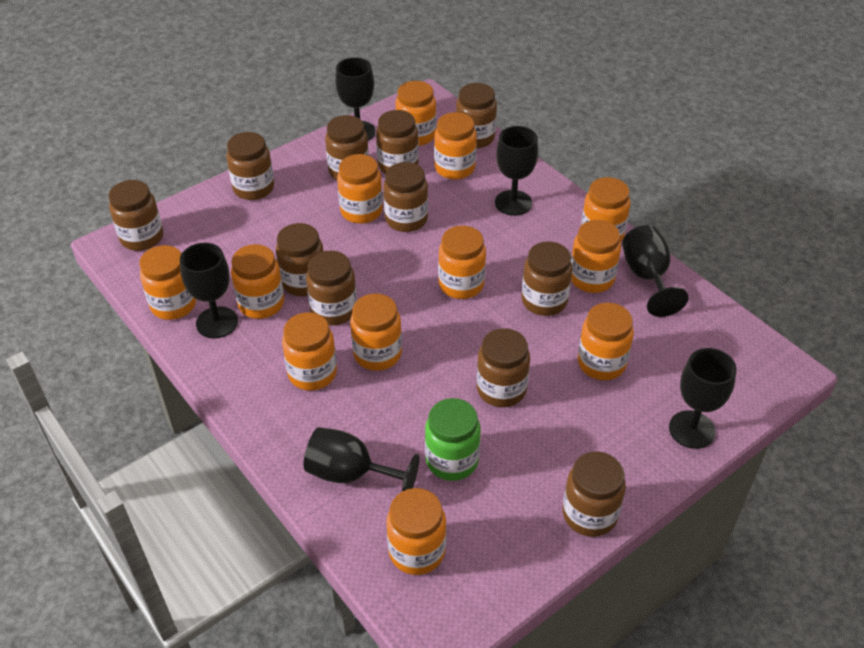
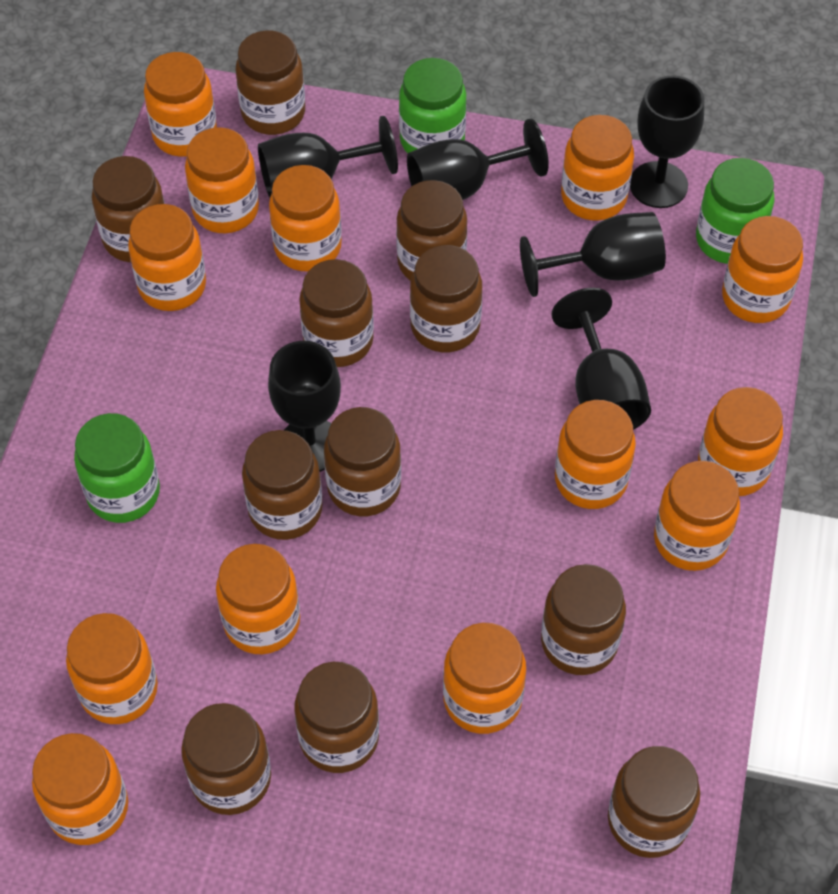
green jar: [425,398,481,481] = 1 -> [74,413,160,523] [399,58,467,153] [696,158,775,264] = 3
orange jar: [139,245,196,320] [231,244,284,319] [282,312,337,391] [337,154,383,224] [350,294,402,371] [386,488,446,575] [395,81,436,146] [434,112,477,180] [438,226,486,299] [571,220,621,293] [578,303,634,380] [581,177,631,243] = 12 -> [32,733,128,845] [66,613,158,724] [128,204,206,311] [144,52,217,157] [185,127,259,233] [216,544,300,654] [269,165,342,271] [443,623,526,734] [555,400,636,509] [561,115,634,221] [654,461,740,571] [698,387,783,496] [722,216,803,323] = 13

